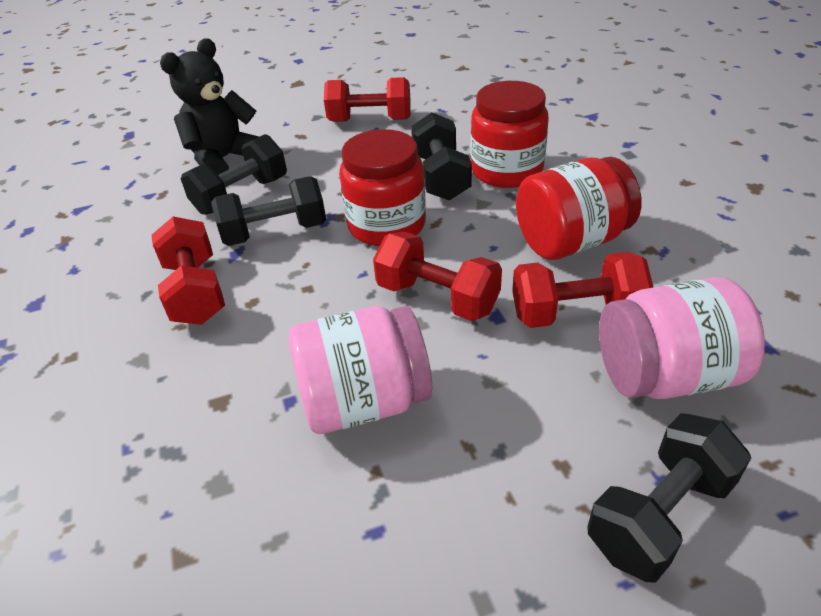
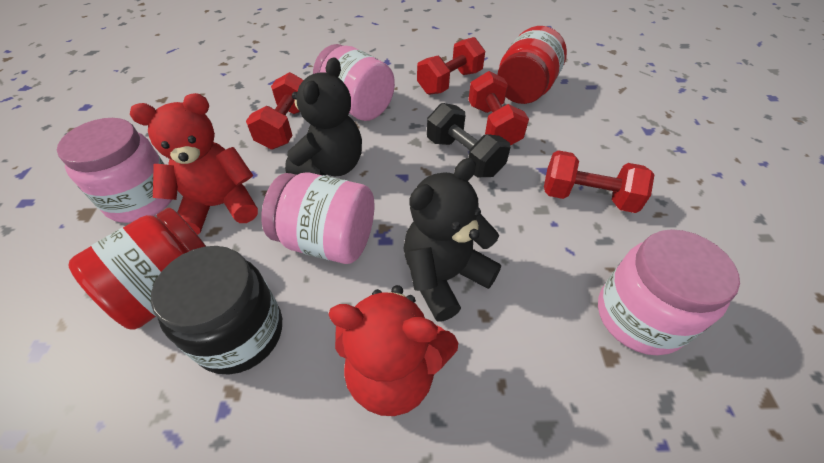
black dumbbell: [181,134,287,215] [211,176,326,246] [411,112,472,200] [587,413,751,582] = 4 -> [427,103,510,177] = 1
black jar: none = 0 -> [151,246,282,374] = 1
black teddy bear: [160,39,259,175] = 1 -> [285,57,362,176] [403,158,501,322] = 2
pink jar: [288,306,432,434] [599,277,765,399] = 2 -> [57,118,172,223] [261,172,374,264] [313,44,395,121] [598,229,740,355] = 4
red jar: [339,129,426,246] [471,81,549,188] [516,157,641,260] = 3 -> [68,207,206,330] [497,26,567,104] = 2
red teddy bear: none = 0 -> [130,93,258,235] [328,285,458,416] = 2

